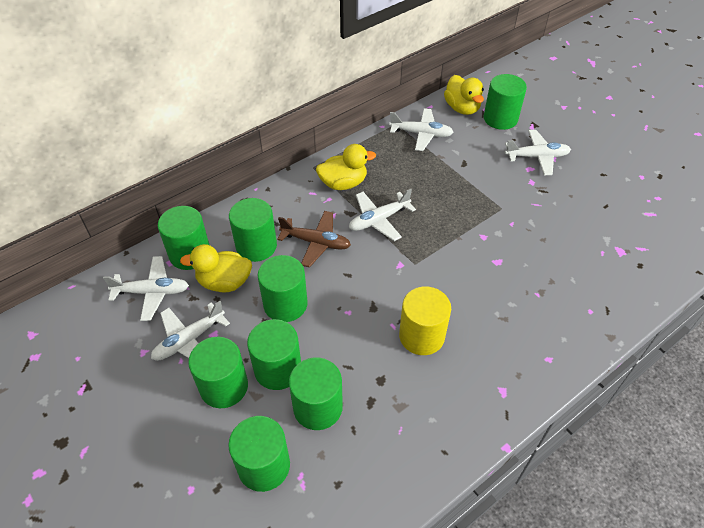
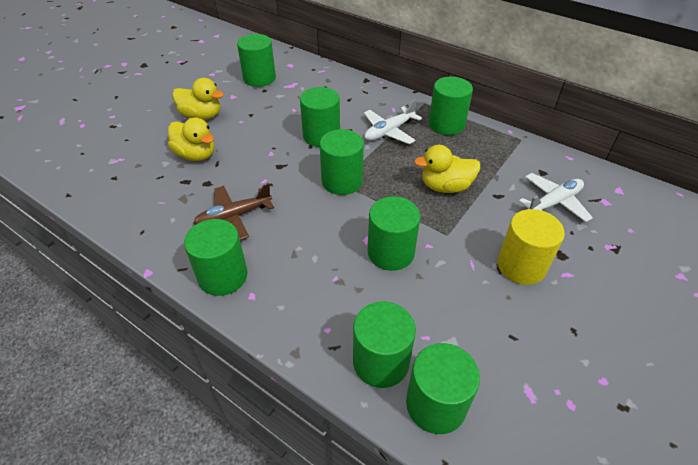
white plane: [103,256,189,321] [151,301,230,361] [349,189,416,241] [389,108,454,151] [505,130,571,175] = 5 -> [364,99,422,144] [519,173,593,222] = 2

